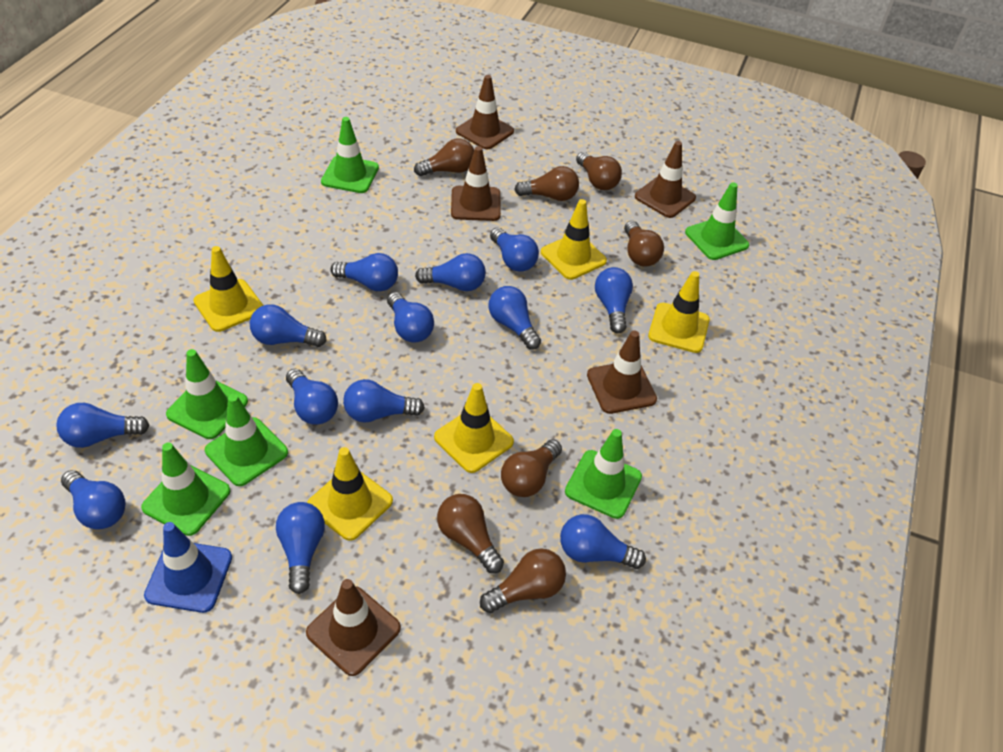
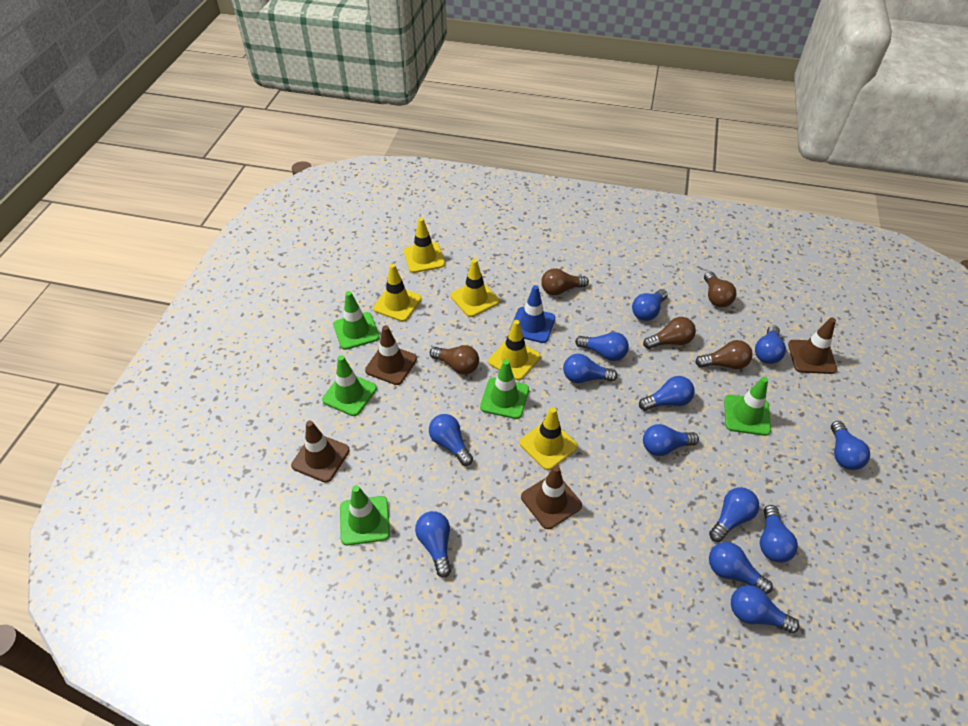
brown light bulb: [414,138,474,176] [437,494,504,573] [480,548,566,613] [501,439,562,497] [514,166,579,201] [576,152,622,190] [624,221,664,267] = 7 -> [430,345,479,374] [541,268,589,295] [643,317,696,349] [695,340,753,369] [704,271,737,307] = 5
brown traffic cone: [306,579,401,676] [451,146,501,221] [456,75,514,150] [587,330,657,414] [635,141,696,218] = 5 -> [291,421,350,483] [365,325,417,385] [521,465,582,529] [788,318,837,374] = 4
green traffic cone: [141,443,230,536] [166,349,248,439] [205,394,288,486] [321,117,379,193] [565,429,642,519] [685,182,749,260] = 6 -> [322,355,377,416] [333,291,380,350] [340,485,390,545] [480,360,529,419] [724,377,771,436] = 5

